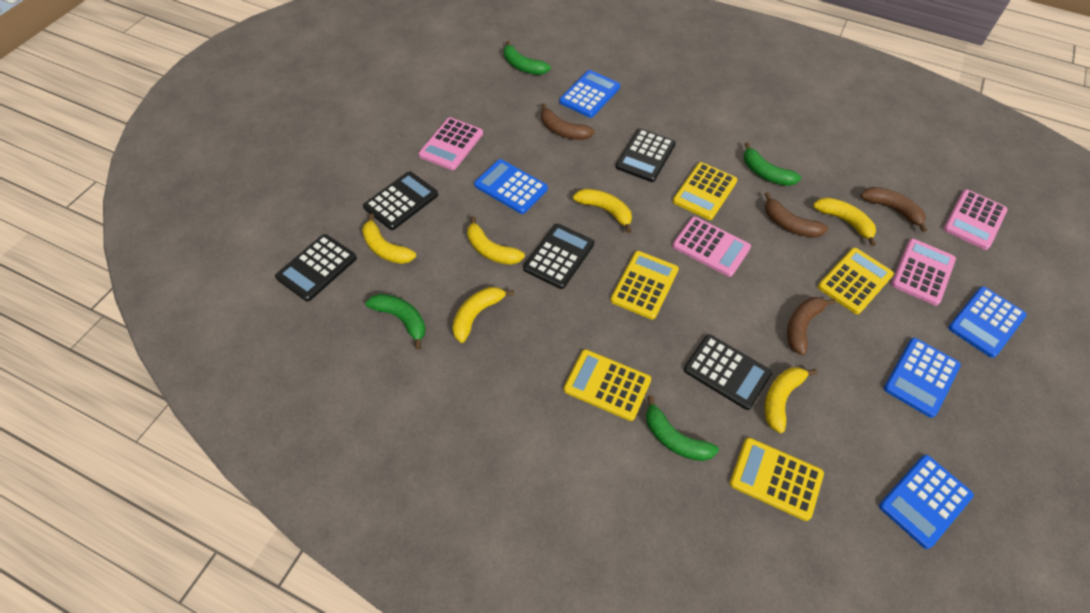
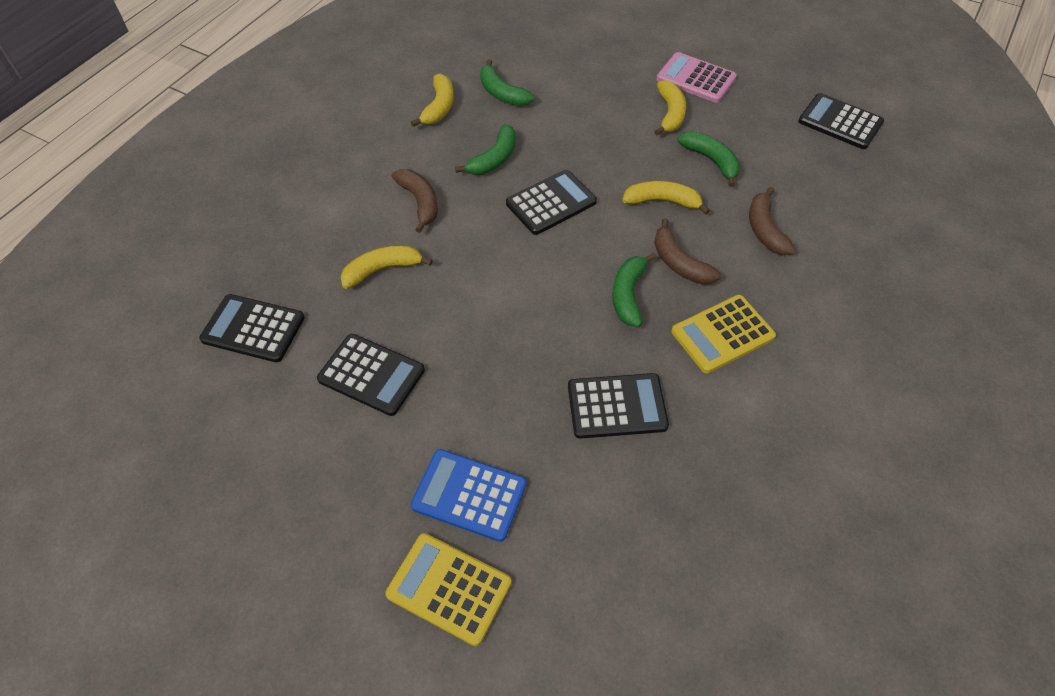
blue calculator: [474,159,548,214] [559,70,620,118] [879,455,974,549] [884,338,961,418] [948,286,1027,358] = 5 -> [411,449,526,542] = 1
brown banana: [541,103,595,140] [765,192,828,238] [787,297,836,355] [860,187,927,232] = 4 -> [391,169,438,233] [654,218,721,284] [749,187,796,255] = 3
pink calculator: [419,117,483,170] [672,217,751,277] [891,239,956,305] [943,189,1008,250] = 4 -> [656,52,737,103] = 1
yellow banana: [362,214,416,264] [452,287,514,343] [467,216,525,265] [573,189,632,233] [765,367,817,433] [813,197,876,246] = 6 -> [341,245,433,289] [411,74,454,127] [622,181,710,214] [654,80,686,136] = 4
yellow calculator: [564,349,651,421] [610,251,679,319] [673,162,737,220] [730,438,824,521] [818,248,894,314] = 5 -> [385,533,511,646] [671,295,776,373] = 2

